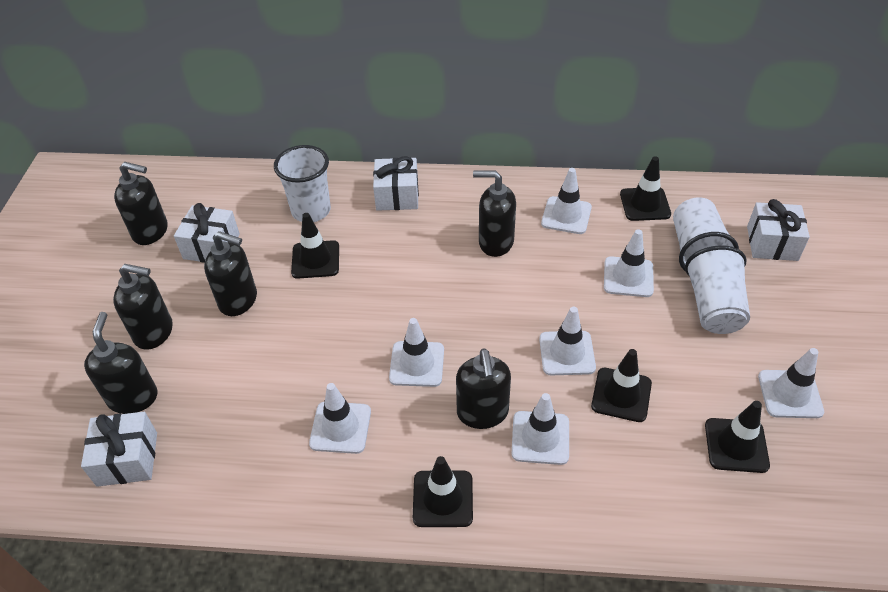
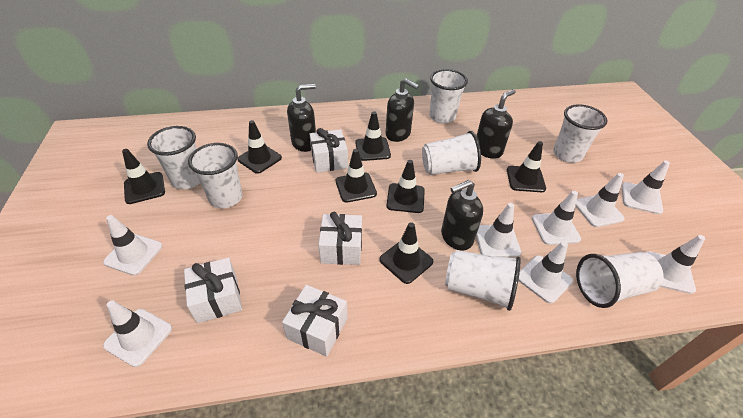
black soap dispenser: [84,312,157,414] [113,264,173,350] [114,162,168,245] [204,231,257,316] [456,349,511,429] [473,170,516,257] = 6 -> [287,84,316,152] [386,78,419,142] [441,180,483,251] [477,89,516,159] = 4
black traffic cone: [291,213,339,279] [413,456,473,527] [591,349,652,422] [620,156,671,221] [705,401,770,473] = 5 -> [122,149,165,204] [237,120,282,174] [336,149,377,203] [355,111,391,161] [379,222,433,284] [387,160,425,213] [507,141,546,192] = 7
white cup: [274,145,331,222] [673,198,739,272] [685,245,750,334] = 3 -> [147,126,200,189] [188,143,243,208] [422,131,481,175] [429,69,468,124] [445,250,521,311] [553,104,608,163] [576,252,664,308] = 7
white traffic cone: [309,383,371,454] [389,318,444,387] [511,393,569,465] [539,307,596,376] [541,168,592,234] [604,229,654,297] [758,348,824,418] = 7 -> [103,215,163,275] [103,301,172,367] [476,203,521,257] [518,241,573,304] [532,191,581,245] [575,173,625,227] [622,160,670,214] [646,235,705,294] = 8

